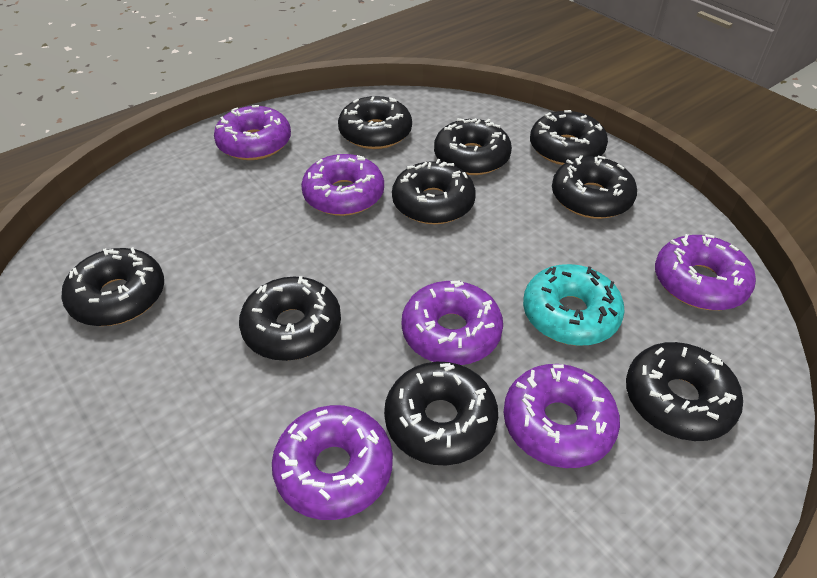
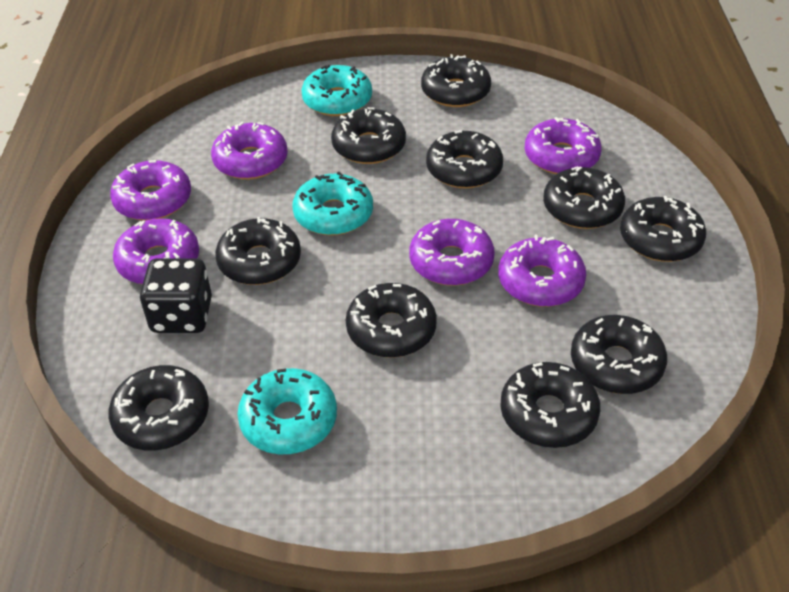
black dice: none = 0 -> [140,258,212,333] = 1
black donut: [61,247,164,326] [239,276,341,361] [338,96,412,149] [384,362,498,466] [392,159,476,224] [434,118,512,175] [530,110,608,165] [552,155,637,219] [626,342,743,441] = 9 -> [108,365,209,451] [215,217,301,285] [331,107,406,164] [346,283,437,358] [421,54,491,107] [426,130,503,188] [500,362,600,448] [543,166,625,229] [571,315,667,394] [620,196,706,262] = 10
turquoise donut: [523,264,625,346] = 1 -> [238,368,337,454] [292,172,373,236] [301,65,372,116] = 3

